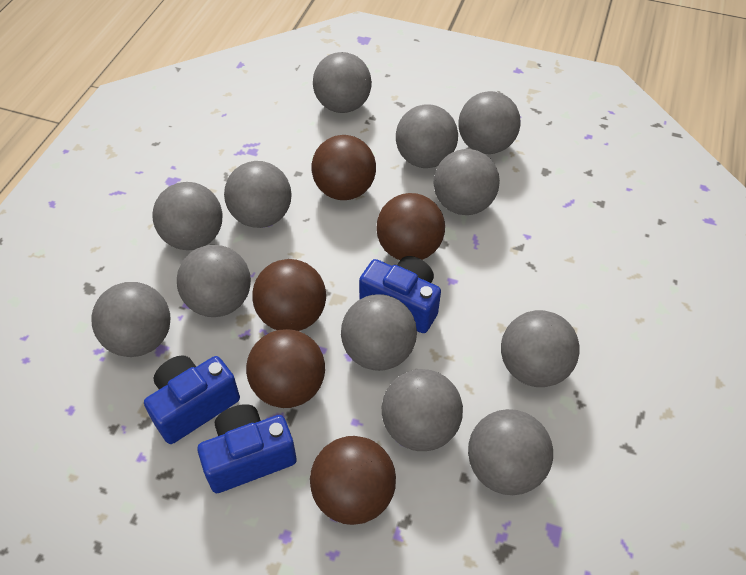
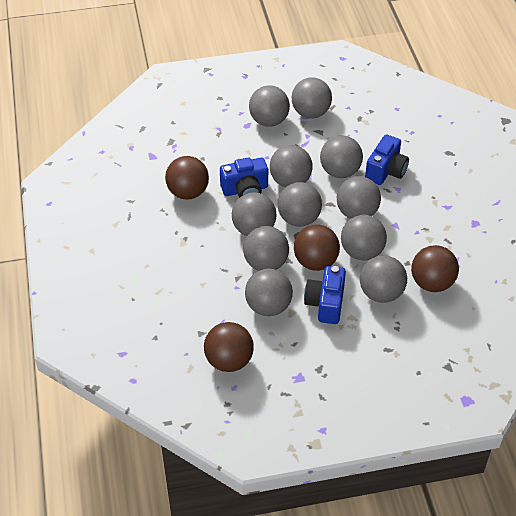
brown ball: [246,329,325,408] [252,259,326,331] [310,436,396,525] [311,135,376,200] [376,193,445,260] = 5 -> [165,156,209,200] [204,322,254,372] [294,225,340,271] [411,245,459,292] = 4
grey ball: [91,282,170,357] [152,182,223,250] [177,245,251,317] [224,161,292,228] [313,52,372,113] [341,294,417,371] [382,369,463,451] [396,104,458,168] [434,149,500,215] [458,91,521,154] [468,409,553,495] [501,310,579,387] = 12 -> [232,192,277,236] [243,226,289,271] [245,269,293,316] [249,85,290,127] [270,145,313,187] [277,182,322,227] [292,77,332,118] [320,135,363,178] [337,176,381,219] [341,215,387,260] [360,255,407,303] = 11

